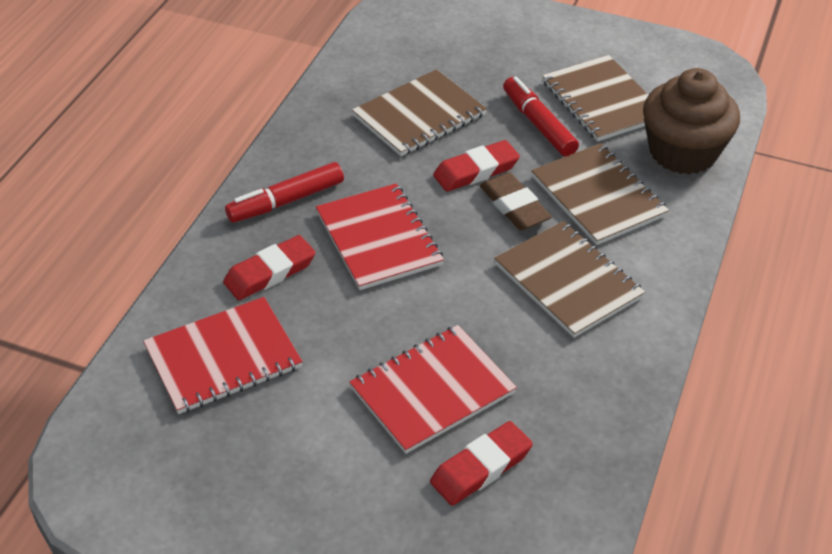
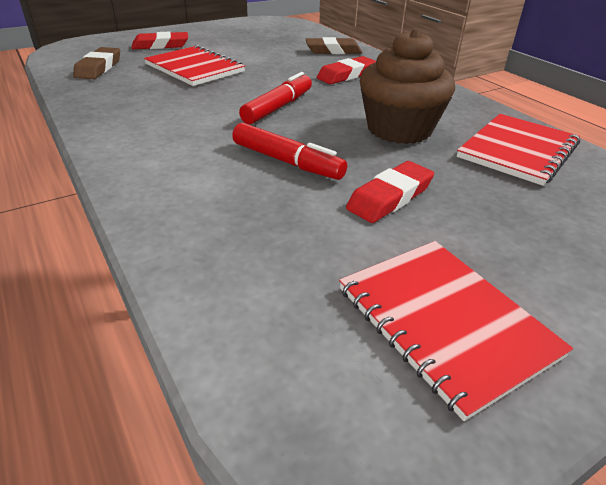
brown eraser: [480,172,552,230] = 1 -> [73,47,120,79] [306,37,362,54] = 2
brown notebook: [352,69,487,157] [494,221,645,338] [531,143,669,245] [542,55,648,142] = 4 -> none = 0

